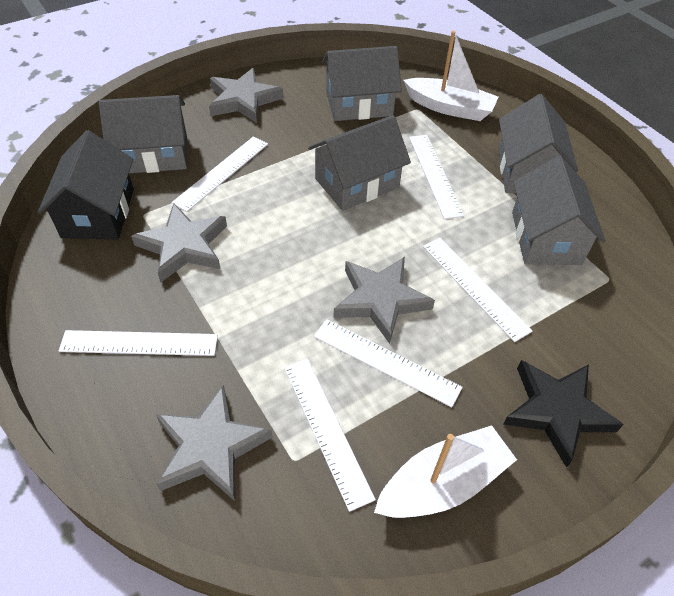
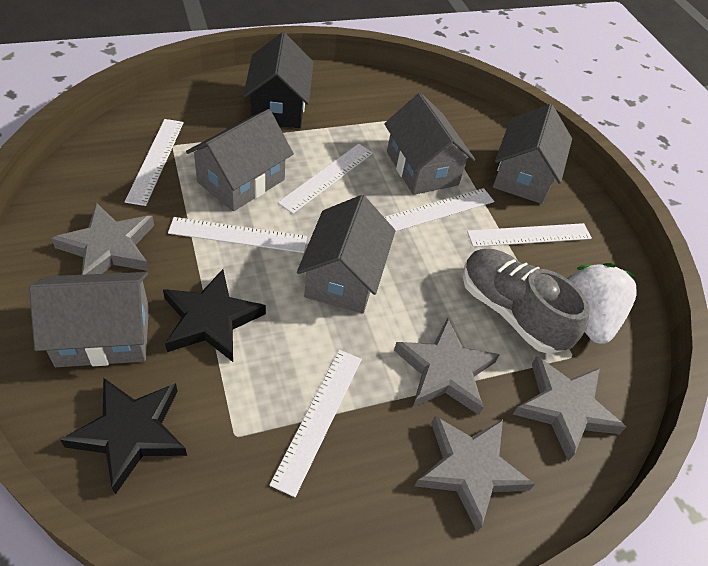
black star: [503,360,624,468] = 1 -> [60,378,187,495] [163,269,266,362] = 2
grey shoe: none = 0 -> [463,249,590,354] = 1
white boat: [374,425,517,518] [403,31,498,121] = 2 -> none = 0
white strawberry: none = 0 -> [567,263,637,344] = 1

